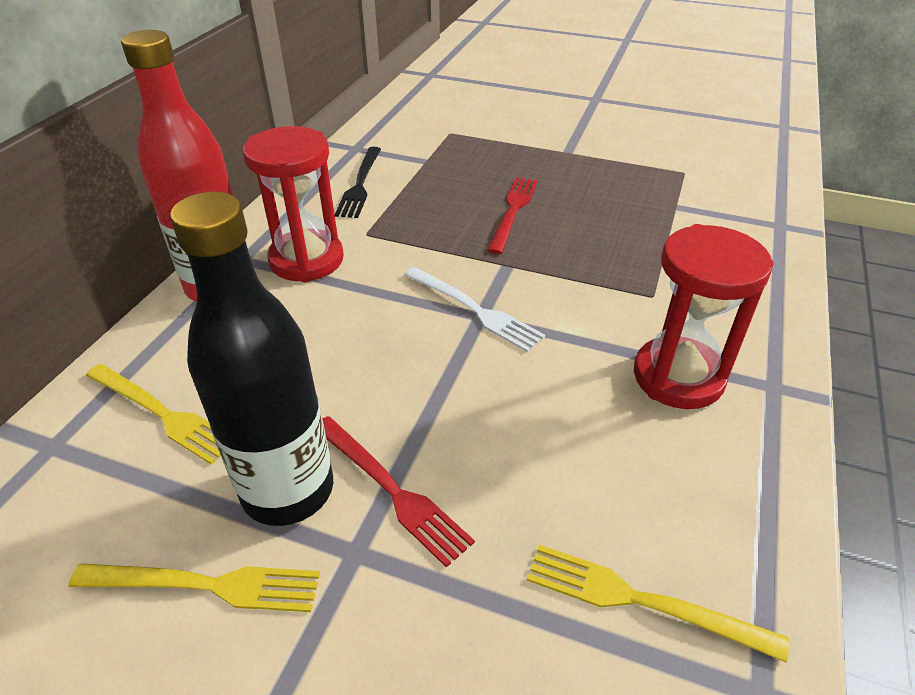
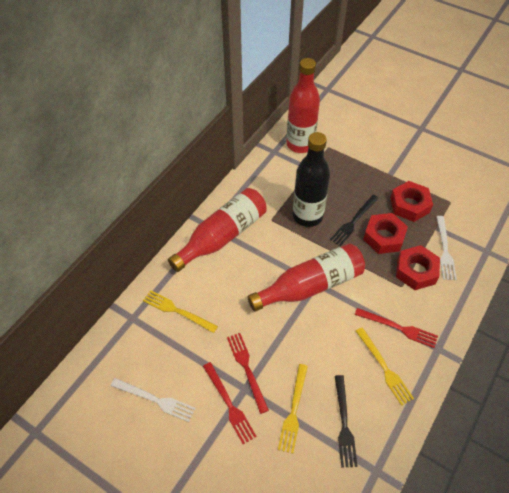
black fork: [335,147,381,218] = 1 -> [330,195,379,246] [335,375,358,468] = 2
red bottle: [121,30,247,302] = 1 -> [168,188,266,272] [248,243,365,312] [287,58,320,153] = 3
red fork: [323,416,475,568] [487,177,538,254] = 2 -> [203,362,257,444] [227,333,269,414] [355,308,438,348] = 3
red hourglass: [243,126,344,282] [634,224,774,409] = 2 -> none = 0
red nut: none = 0 -> [363,213,408,254] [390,181,433,222] [396,245,440,290] = 3
white fork: [404,267,545,352] = 1 -> [111,378,196,422] [436,216,457,280] = 2

